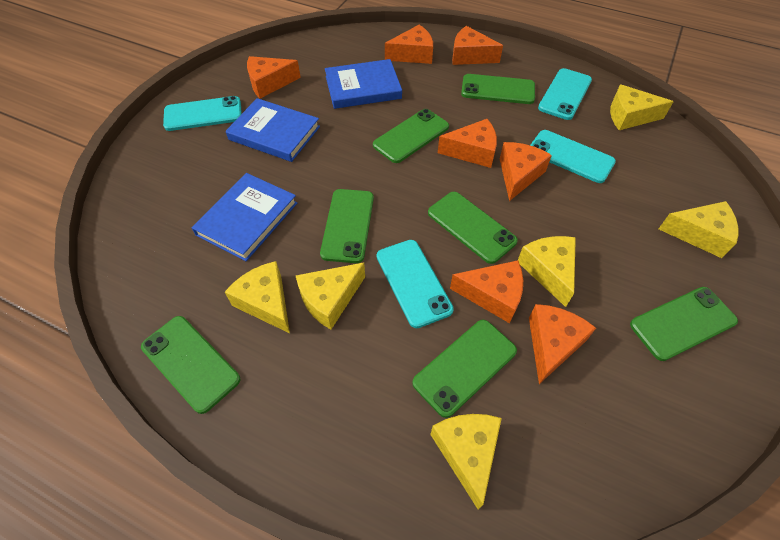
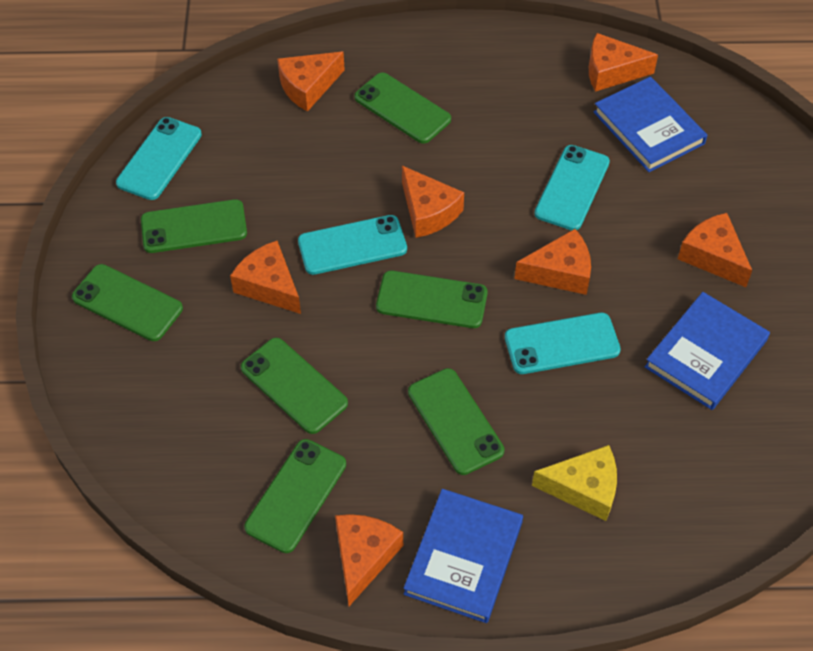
yellow cheese: [225,261,290,333] [295,263,365,329] [430,414,502,509] [518,236,576,307] [610,84,674,130] [659,201,739,258] = 6 -> [532,445,617,521] = 1

